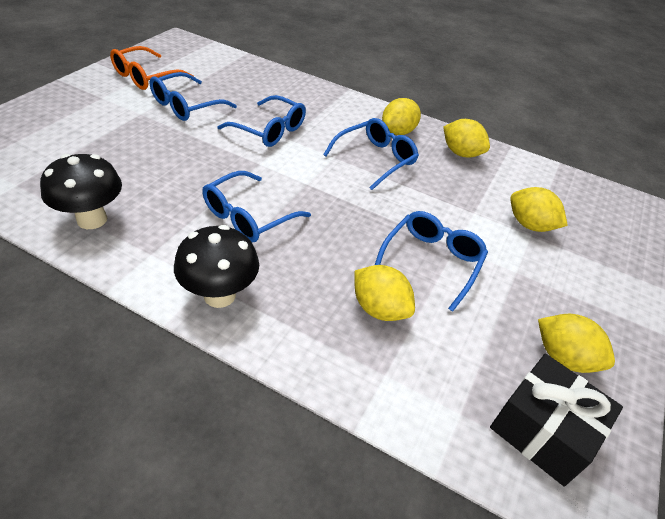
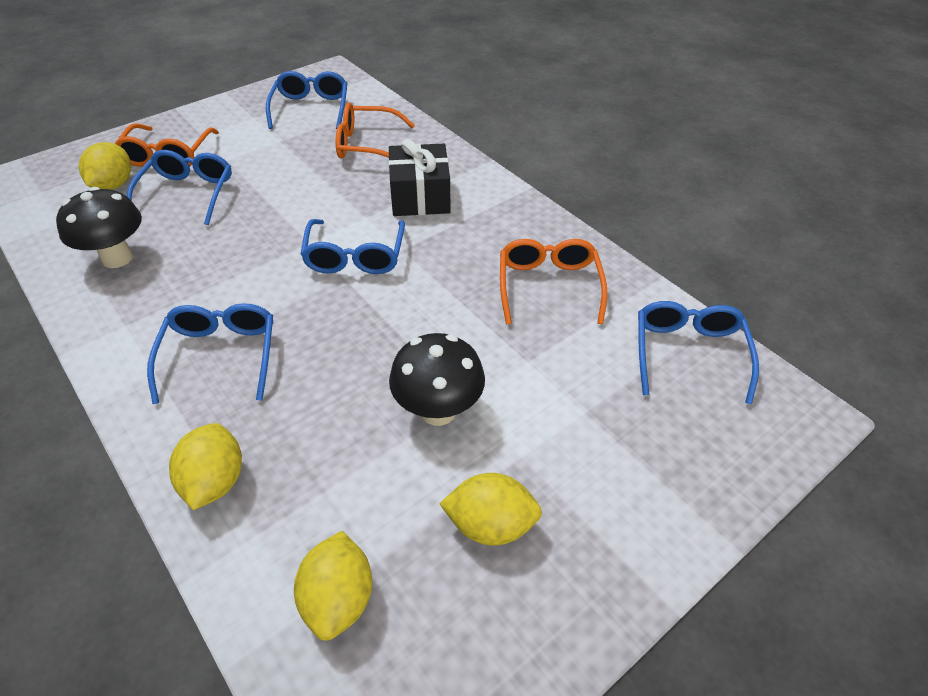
orange glasses: [110,46,193,90] = 1 -> [115,123,219,167] [336,103,415,159] [500,239,607,324] = 3
yellow lemon: [354,265,415,321] [382,98,421,135] [443,119,490,157] [510,187,568,232] [538,314,615,373] = 5 -> [79,142,131,190] [169,423,242,510] [294,531,372,641] [440,473,542,546] = 4

